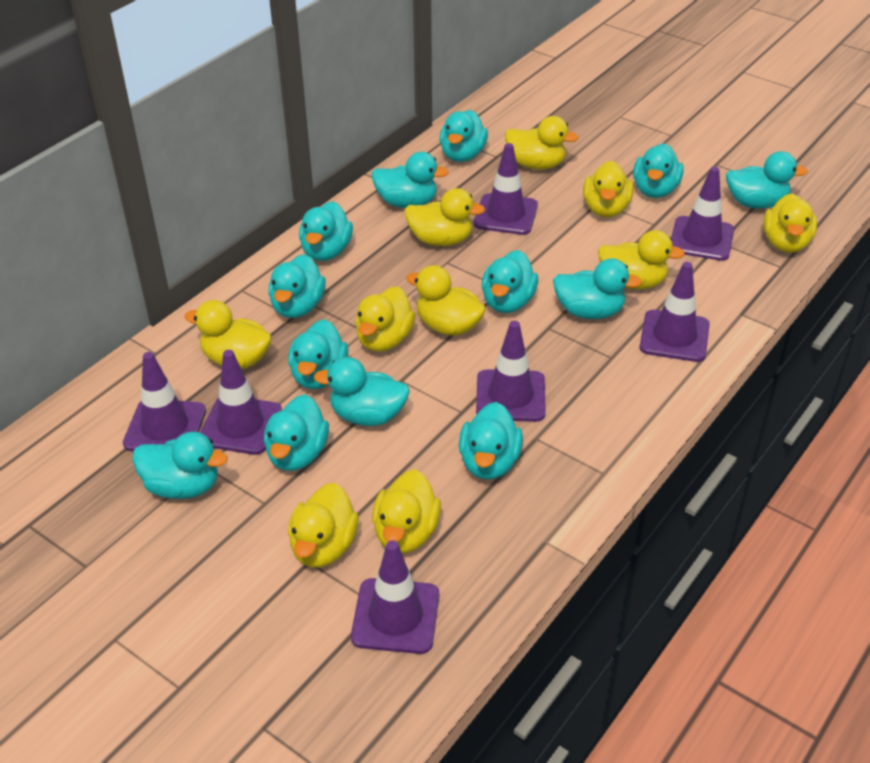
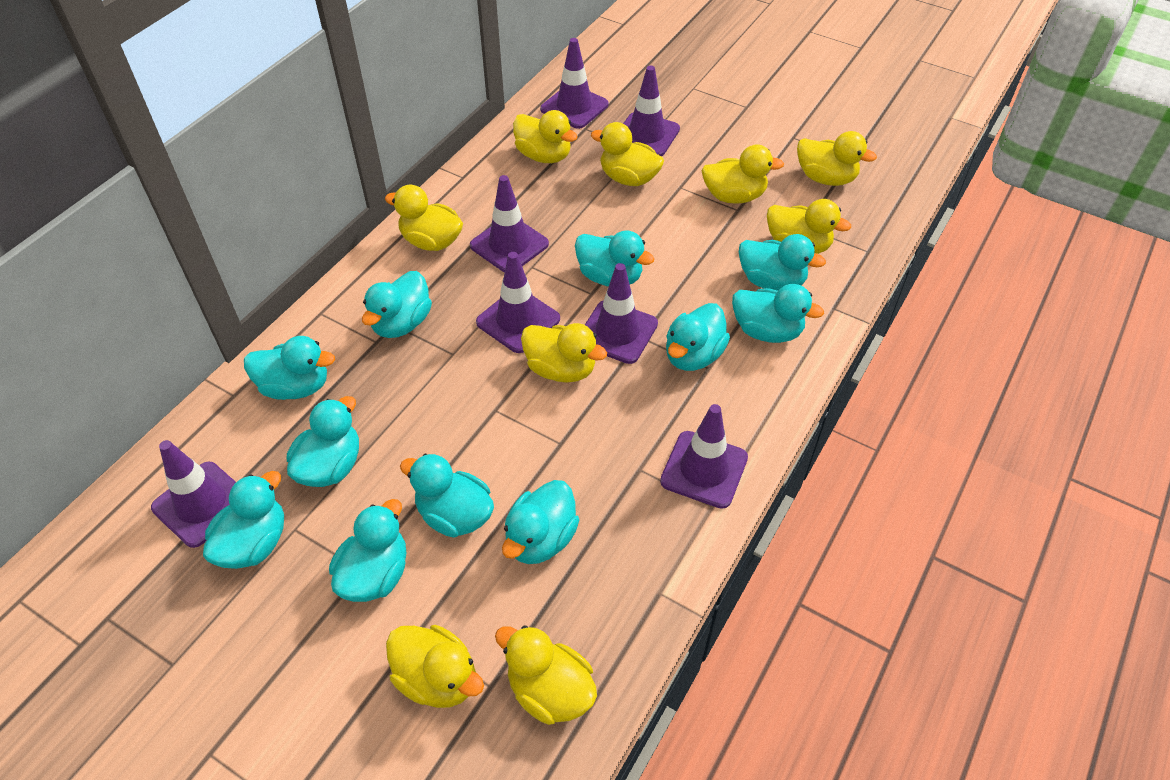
turquoise duck: [132,432,227,499] [264,394,329,471] [268,254,326,318] [288,319,348,389] [299,201,353,261] [314,357,410,426] [372,152,449,208] [440,110,488,162] [459,402,523,479] [482,250,538,313] [553,258,642,319] [633,143,684,198] [726,151,808,209] = 13 -> [203,471,284,569] [244,336,335,400] [286,396,359,487] [329,499,406,602] [362,271,432,338] [400,454,494,538] [502,480,579,564] [575,231,655,287] [666,303,730,371] [732,284,824,343] [739,234,826,291] = 11
yellow duck: [184,300,272,369] [288,483,359,568] [355,286,416,352] [372,469,441,553] [405,188,485,246] [406,265,486,336] [505,116,579,170] [583,161,633,217] [598,230,685,290] [763,193,817,253] = 10 -> [385,185,463,251] [386,625,484,708] [495,625,597,725] [513,110,578,163] [521,323,607,383] [591,122,664,186] [702,144,784,204] [767,199,851,254] [797,131,877,186] = 9

